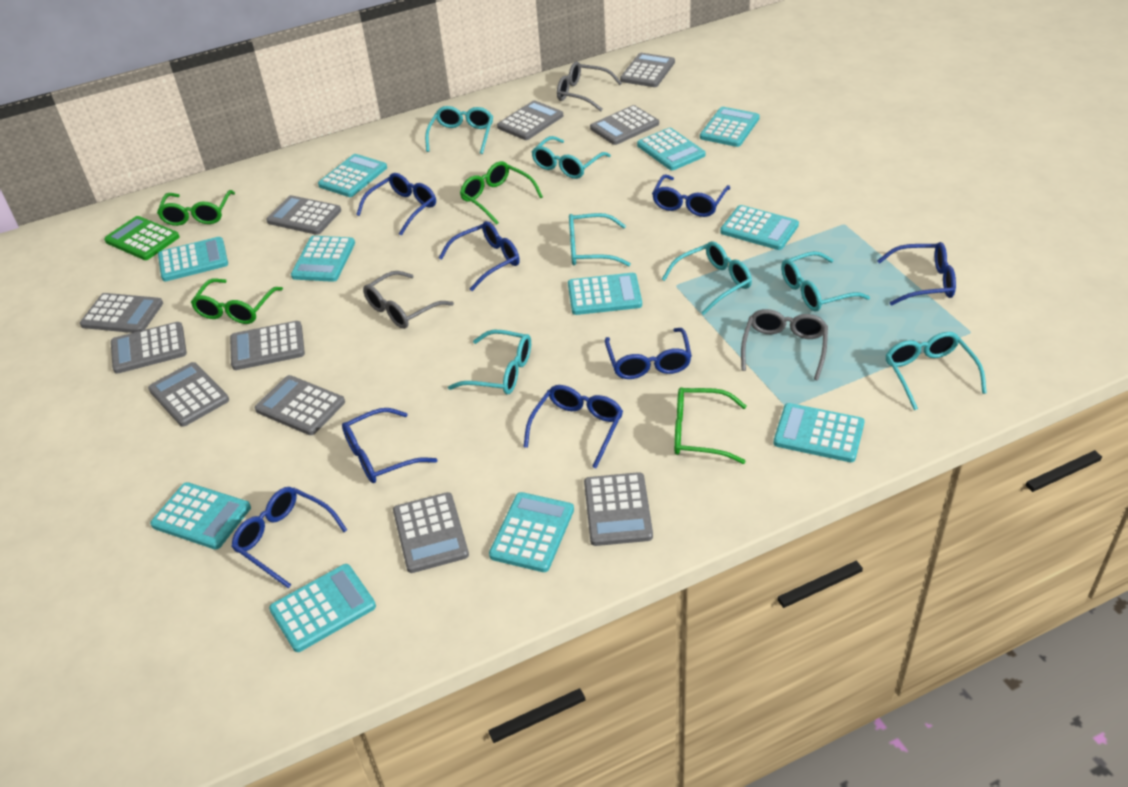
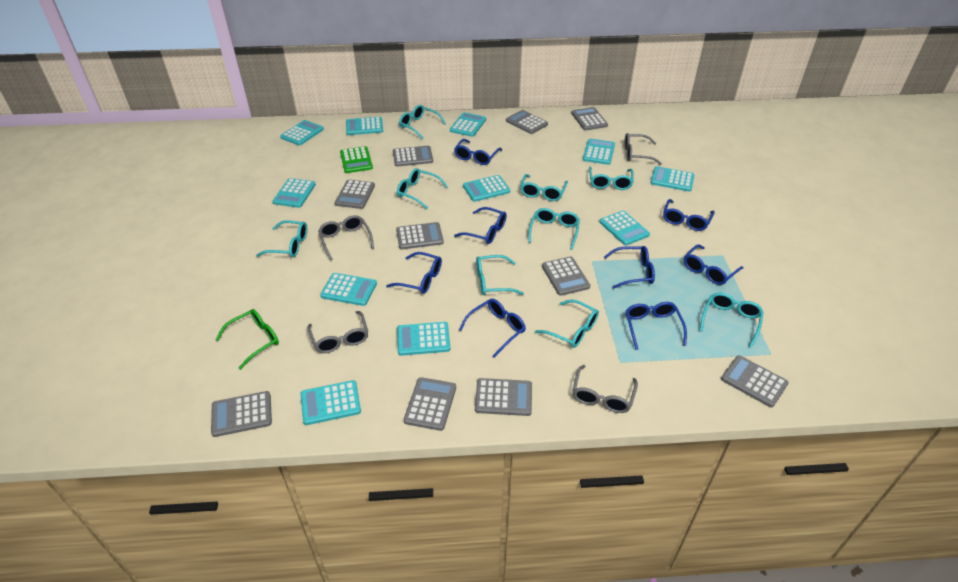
green glasses: [157,190,235,226] [191,278,283,324] [460,161,543,225] [674,387,747,464] = 4 -> [216,309,279,370] = 1
grey calculator: [80,293,163,333] [111,322,187,374] [148,362,229,427] [230,321,305,370] [255,375,345,435] [266,195,341,235] [393,492,469,573] [497,100,563,140] [584,472,653,546] [590,105,659,145] [620,53,675,87] = 11 -> [211,391,272,437] [335,180,375,209] [393,146,433,167] [396,222,444,250] [404,377,456,431] [475,378,532,416] [506,110,548,134] [542,257,590,296] [571,107,608,130] [721,355,789,408] = 10
grey glasses: [363,271,454,329] [557,62,622,111] [741,309,828,380] = 3 -> [307,311,368,353] [318,215,374,261] [572,365,638,413] [624,133,662,165] = 4
turquoise glasses: [425,106,493,154] [448,330,531,394] [531,136,611,179] [569,213,631,266] [662,241,752,315] [781,251,870,312] [886,332,987,410] = 7 -> [256,220,307,257] [397,168,448,209] [399,105,446,140] [476,255,524,295] [520,174,568,201] [528,208,580,250] [535,300,599,348] [589,167,634,190] [700,293,764,348] = 9

